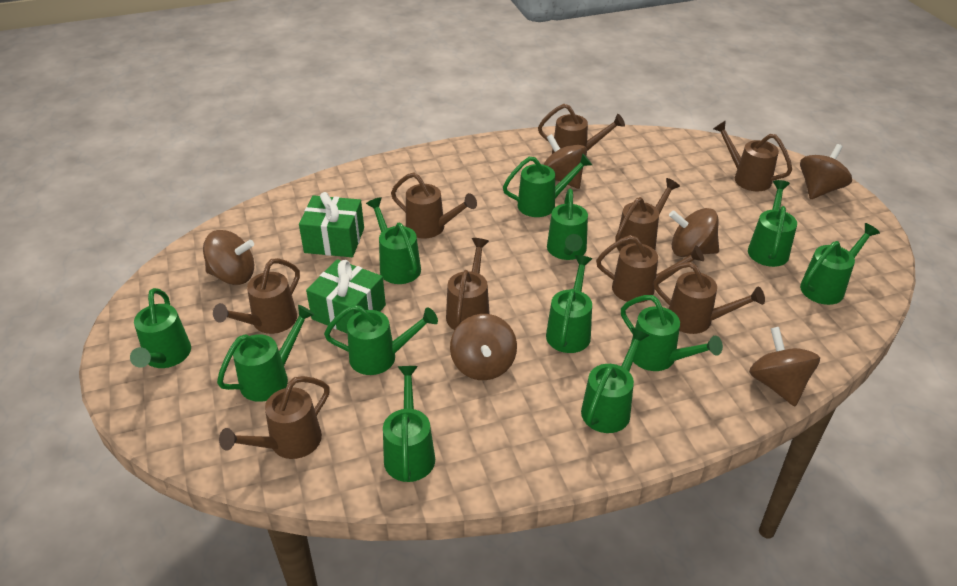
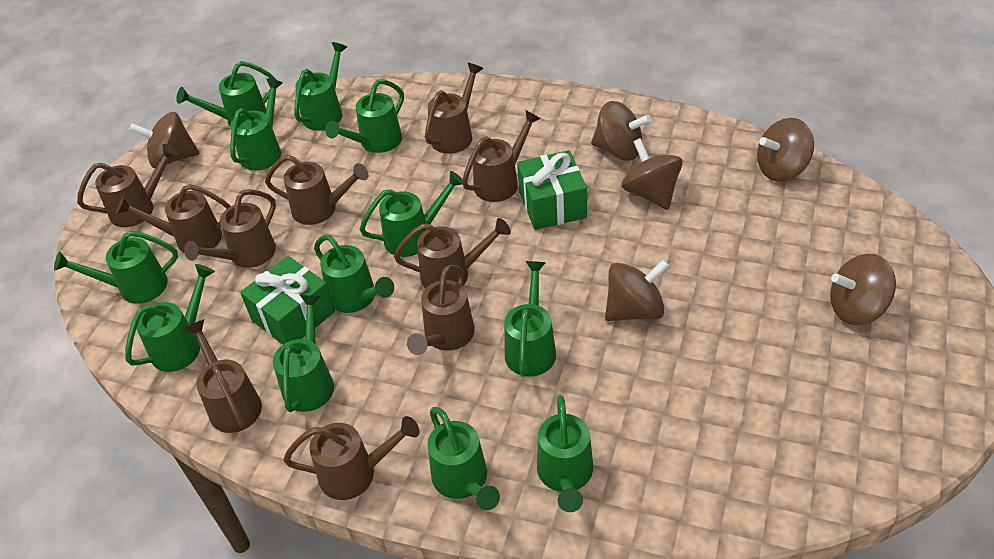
brown watering can: [213,258,300,334] [219,376,330,459] [391,172,477,239] [446,238,490,330] [538,104,625,156] [596,235,704,303] [616,178,680,251] [653,262,765,334] [713,120,792,191] = 9 -> [77,144,179,227] [116,184,231,253] [184,189,276,268] [184,319,262,433] [265,155,369,225] [283,416,419,500] [394,218,511,288] [407,265,475,355] [425,63,483,154] [463,110,541,202] = 10

